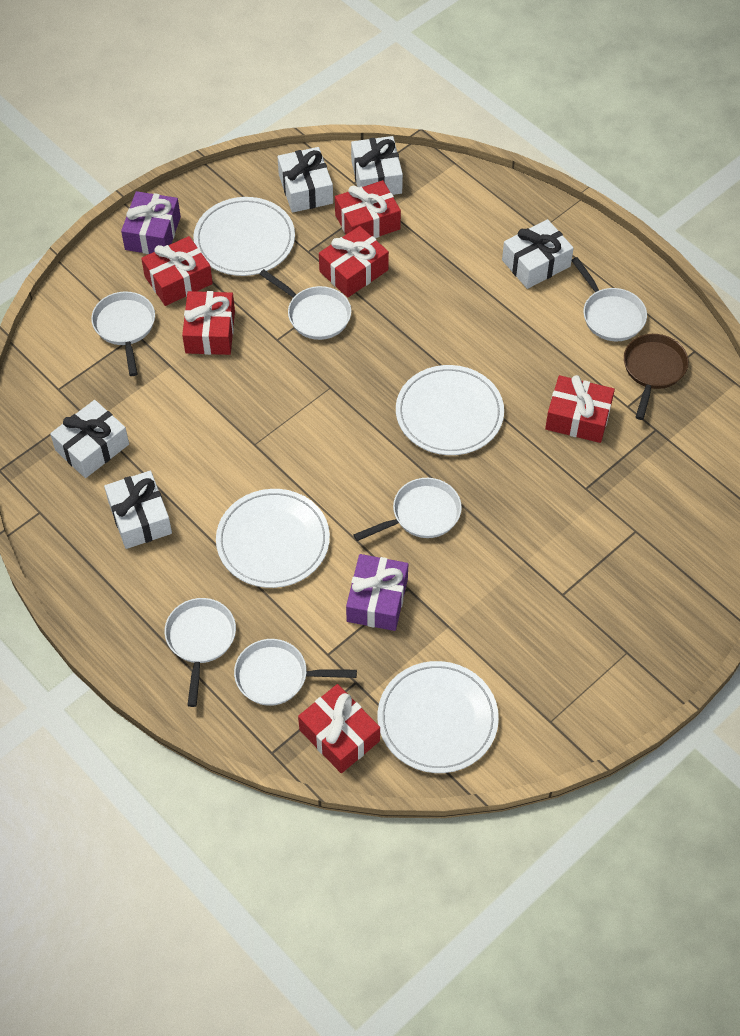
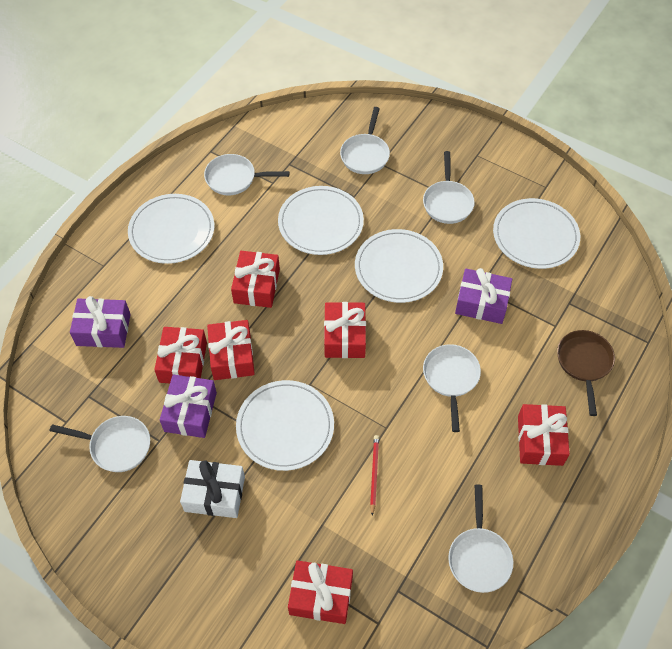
purple gift: [121,191,181,254] [346,554,408,631] = 2 -> [70,296,131,348] [160,374,217,438] [455,268,512,324] = 3
red pencil: none = 0 -> [370,435,379,516] = 1
white gift: [50,400,129,478] [104,471,172,549] [277,147,333,213] [351,136,403,195] [502,219,574,289] = 5 -> [180,460,245,518] = 1
white plate: [193,197,295,276] [216,489,330,588] [378,661,499,773] [396,365,504,455] = 4 -> [128,194,214,264] [236,380,334,471] [278,186,364,255] [355,229,443,303] [493,198,580,269] = 5

